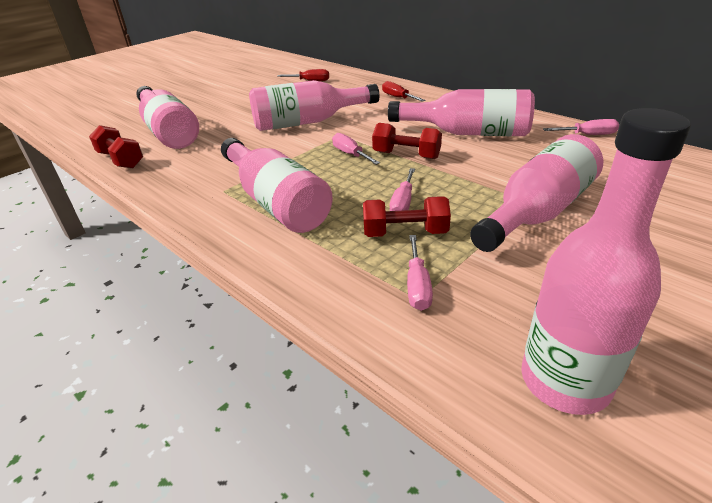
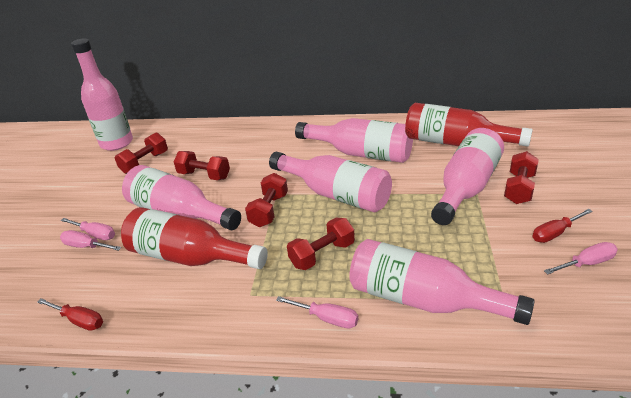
red bottle: none = 0 -> [121,207,268,269] [406,103,533,147] = 2
red dumbbell: [89,125,143,168] [363,196,451,237] [372,123,442,159] = 3 -> [115,133,168,174] [174,151,230,180] [245,173,288,227] [287,218,355,270] [504,151,539,204] = 5

